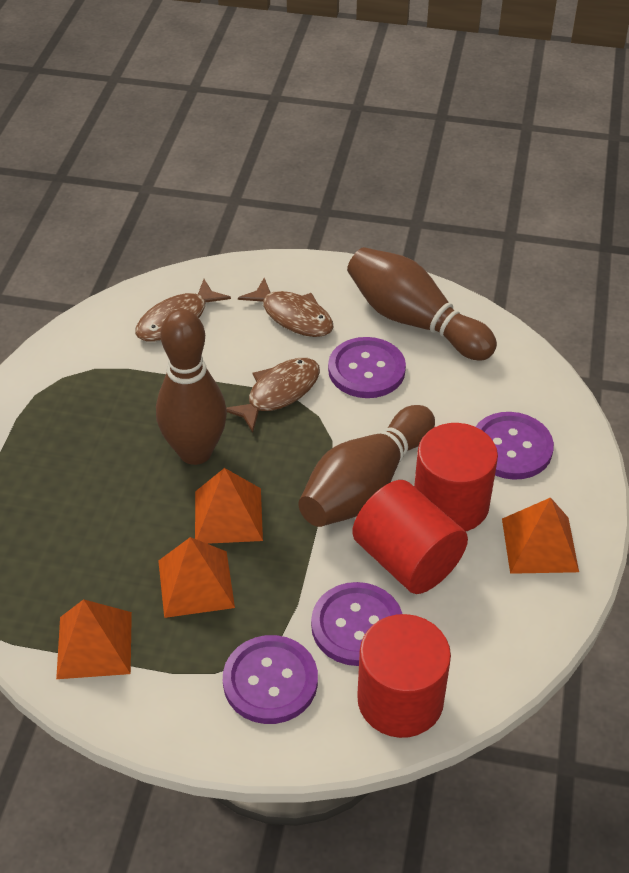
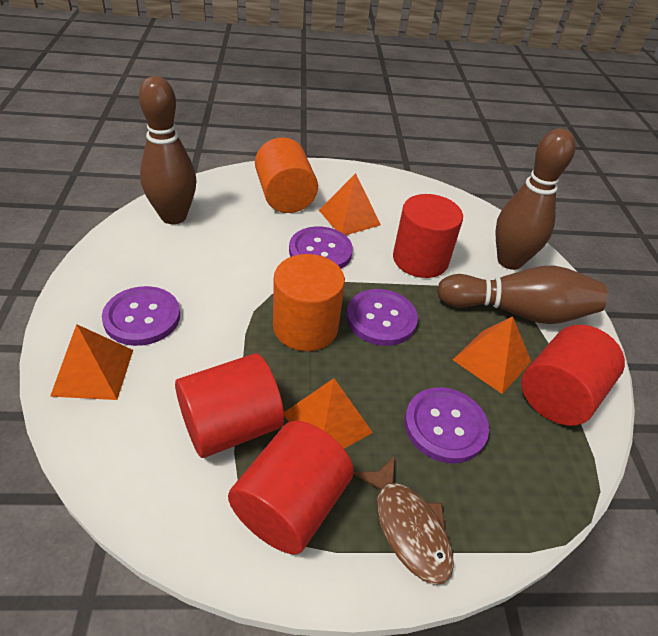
brown fish: [135,279,231,342] [226,358,320,433] [238,278,334,337] = 3 -> [353,455,454,585] = 1
orange cylinder: none = 0 -> [255,137,318,213] [273,254,345,351] = 2
red cylinder: [352,480,468,594] [357,614,451,738] [414,423,498,532] = 3 -> [175,353,284,458] [228,421,354,554] [393,194,463,278] [521,325,625,426] = 4

